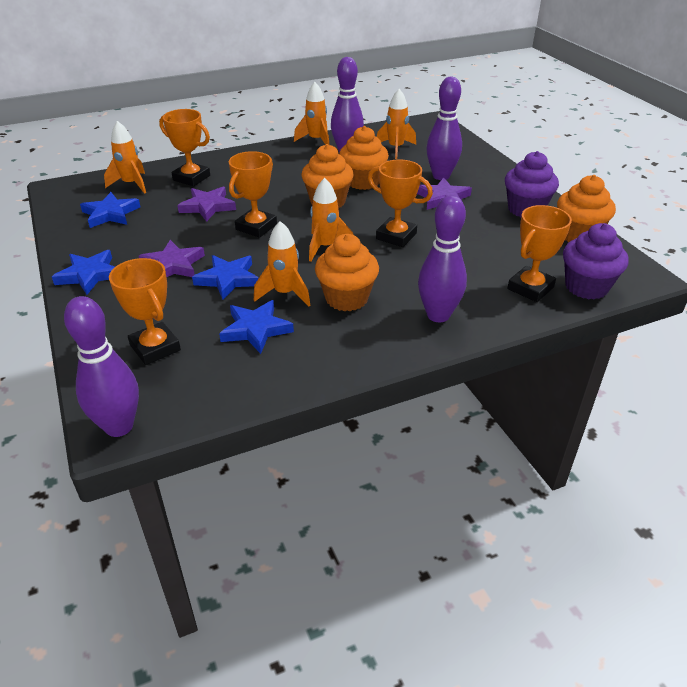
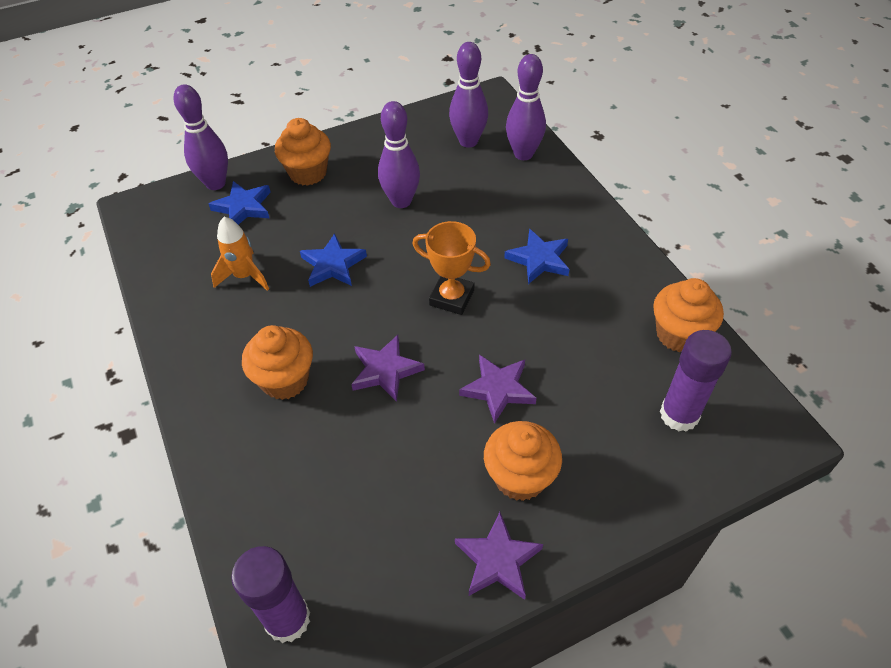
blue star: [52,250,115,295] [80,192,141,228] [192,255,259,300] [219,300,294,354] = 4 -> [209,181,271,225] [300,233,367,287] [504,229,569,284] = 3
orange rocket: [104,121,146,194] [254,221,310,307] [294,82,329,145] [309,178,354,262] [377,89,416,159] = 5 -> [211,217,269,291] = 1
orange trophy: [109,258,181,365] [159,109,210,186] [229,151,277,238] [368,159,433,247] [507,205,572,302] = 5 -> [412,221,491,315] = 1
purple cupcake: [505,151,559,217] [563,223,629,300] = 2 -> none = 0
purple glue stick: none = 0 -> [231,546,310,643] [660,330,732,432] = 2

